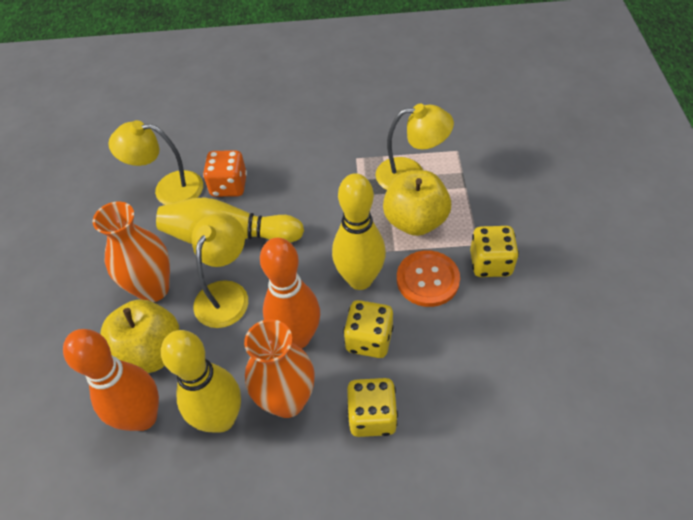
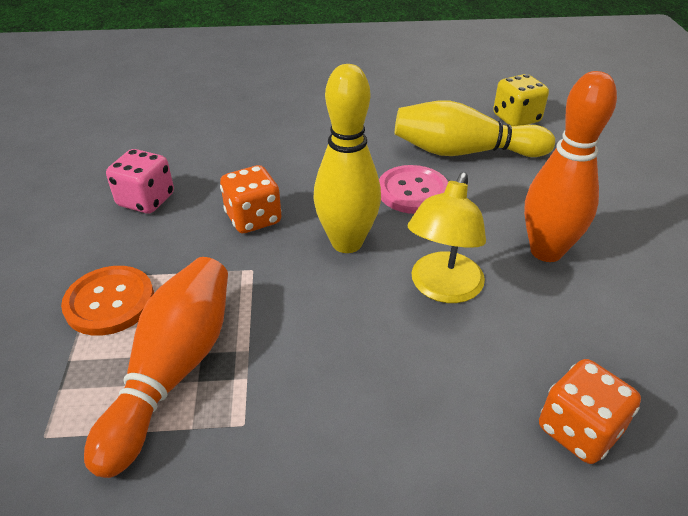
orange dice: [203,150,247,197] = 1 -> [220,165,282,233] [539,359,641,464] = 2
orange vase: [93,202,170,302] [244,319,315,418] = 2 -> none = 0
pink button: none = 0 -> [379,165,448,214] = 1
pink dice: none = 0 -> [106,149,174,213] = 1
yellow apple: [101,299,180,373] [383,170,451,236] = 2 -> none = 0
yellow bowling pin: [156,197,304,244] [161,330,241,433] [332,173,386,290] = 3 -> [314,64,381,253] [395,100,555,157] = 2
yellow dice: [343,300,394,358] [347,378,398,437] [470,226,519,277] = 3 -> [493,74,549,126] = 1
yellow lamp: [108,120,203,205] [192,213,248,328] [375,104,454,190] = 3 -> [407,172,486,303] = 1

